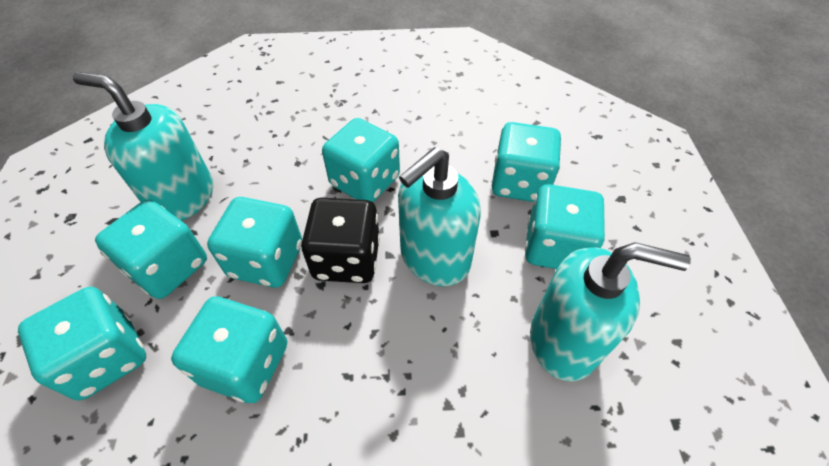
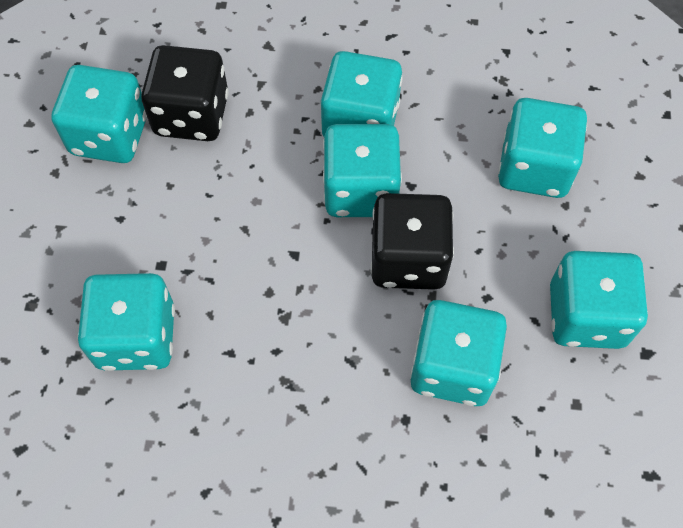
black dice: [301,198,380,283] = 1 -> [141,45,229,141] [370,193,454,290] = 2
turquoise soap dispenser: [73,72,213,221] [398,147,481,286] [530,242,691,381] = 3 -> none = 0

